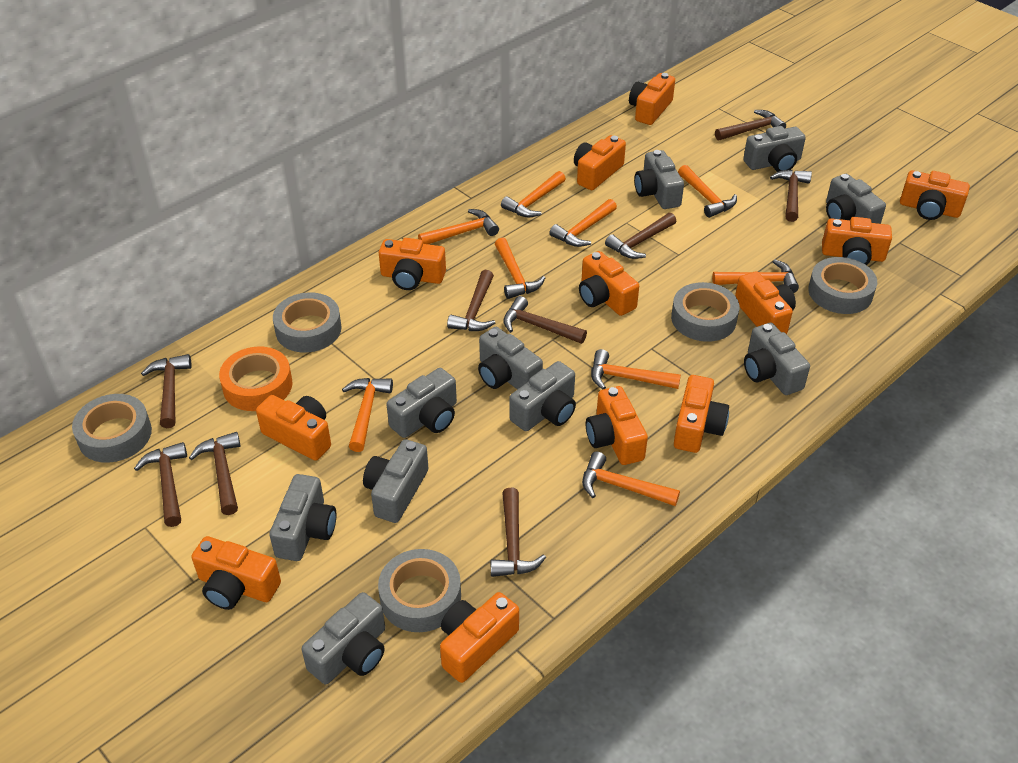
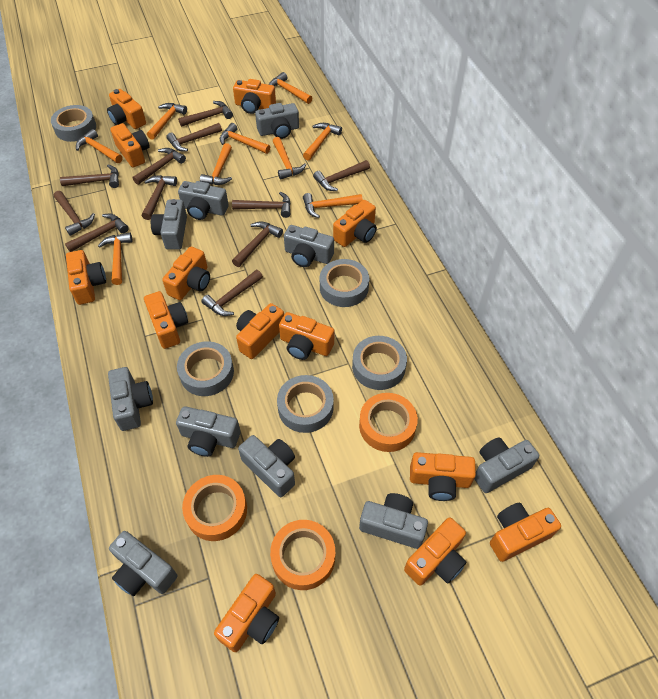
brown hammer: [134,442,187,527] [141,354,192,428] [189,432,241,515] [447,270,495,331] [490,488,546,577] [503,296,587,344] [605,213,676,259] [715,110,786,141] [770,170,812,222] = 9 -> [54,191,95,236] [60,164,119,188] [65,213,129,252] [132,148,186,185] [142,175,177,220] [166,123,222,151] [178,101,233,127] [201,270,263,316] [232,192,291,218] [232,221,283,267] [313,160,370,191] = 11
orange camera: [192,536,281,610] [256,395,331,461] [379,238,446,290] [440,592,519,683] [574,135,626,190] [579,251,639,316] [586,386,648,465] [629,73,675,125] [674,375,729,453] [735,271,796,334] [822,217,892,265] [900,170,970,220] = 12 -> [66,250,106,305] [107,89,146,129] [110,123,150,167] [144,291,188,349] [162,247,210,300] [214,574,279,652] [233,79,276,114] [236,303,284,359] [279,312,334,360] [333,200,377,247] [404,517,466,586] [410,452,476,501] [490,503,561,562] = 13
orange tape: [219,347,293,411] = 1 -> [182,475,247,541] [270,520,335,590] [359,393,418,452] = 3

